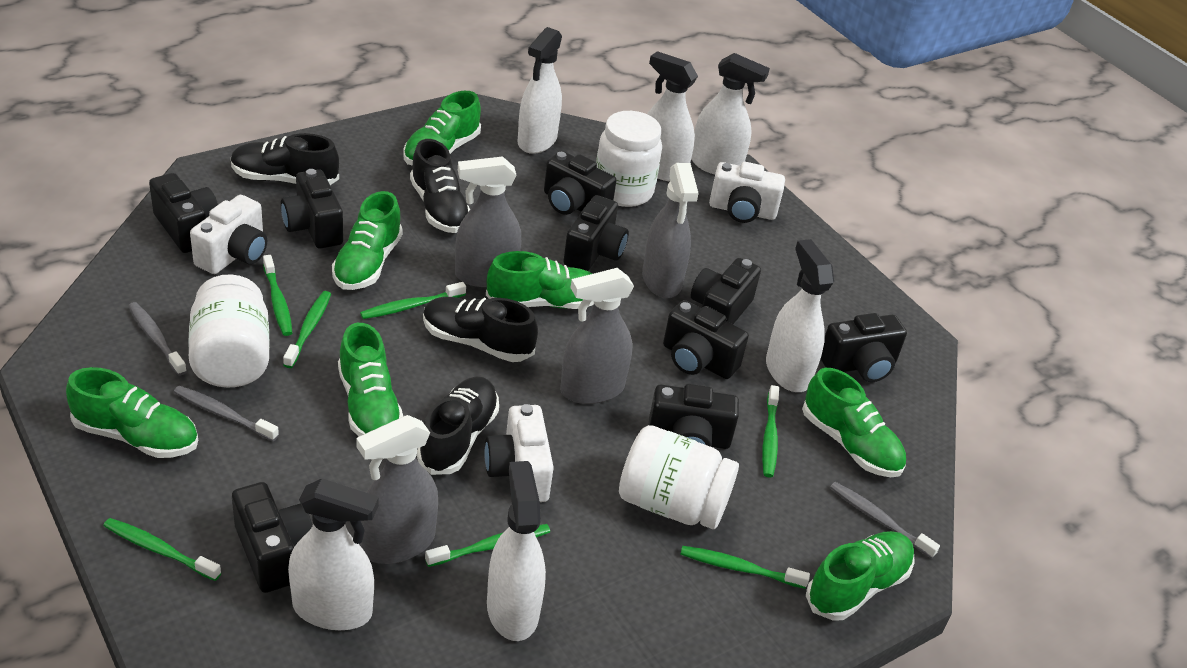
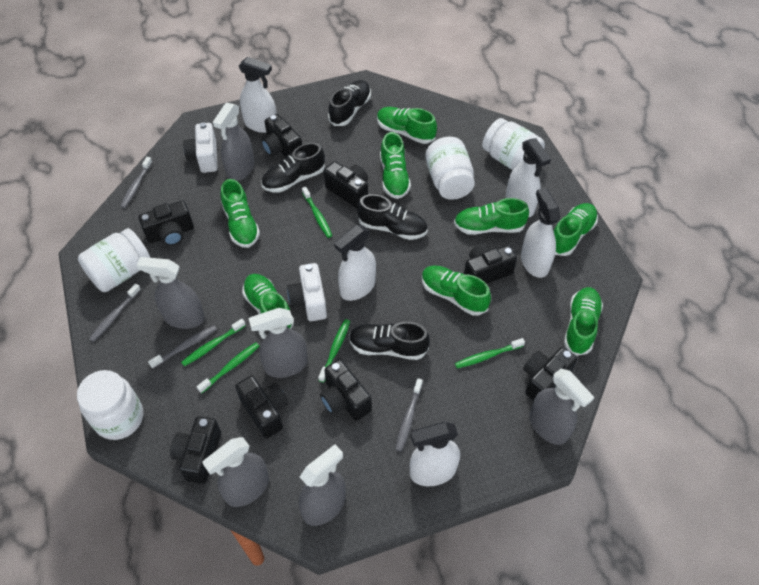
black camera: [149,173,218,253] [232,482,312,593] [281,169,343,249] [544,151,617,215] [563,195,629,271] [649,384,739,449] [663,300,749,379] [691,258,761,324] [821,313,907,382] = 9 -> [138,200,194,246] [170,416,221,484] [235,376,288,438] [261,114,302,157] [320,359,372,421] [324,161,368,208] [464,243,517,284] [523,347,578,401] = 8
green shoe: [66,367,198,458] [332,191,403,290] [338,323,403,437] [403,91,481,166] [486,251,594,309] [802,368,906,477] [806,531,915,620] = 7 -> [220,179,260,248] [242,274,294,331] [377,107,437,144] [380,132,411,199] [422,266,491,316] [454,198,529,235] [554,203,598,256] [564,287,603,356] = 8
green toothbrush: [103,518,221,581] [263,255,292,336] [283,291,331,368] [360,282,466,319] [425,524,550,567] [680,546,810,589] [762,385,779,478] = 7 -> [181,318,246,366] [197,342,259,394] [302,187,332,238] [318,319,350,383] [455,338,525,368] = 5
grey spray bottle: [356,415,438,564] [455,156,521,287] [560,268,634,404] [642,163,699,298] = 4 -> [137,257,205,329] [202,437,269,507] [213,103,254,181] [249,308,308,378] [299,444,346,526] [529,369,594,445] = 6
grey toothbrush: [128,302,187,376] [174,386,279,441] [830,482,940,559] = 3 -> [89,284,141,342] [120,157,152,208] [148,325,217,369] [395,378,423,451] = 4
white camera: [190,195,267,274] [484,404,554,502] [709,162,785,223] = 3 -> [183,123,218,173] [287,263,327,321] = 2
white jar: [188,274,270,388] [596,111,662,207] [619,425,739,529] = 3 -> [77,370,143,440] [78,228,150,292] [425,137,475,200] [482,118,545,170] = 4
white spray bottle: [288,478,379,630] [487,461,546,641] [518,27,562,154] [647,51,698,182] [691,53,770,175] [766,239,834,392] = 6 -> [238,57,277,133] [334,225,376,301] [410,422,460,486] [506,138,551,217] [521,188,560,278] = 5

